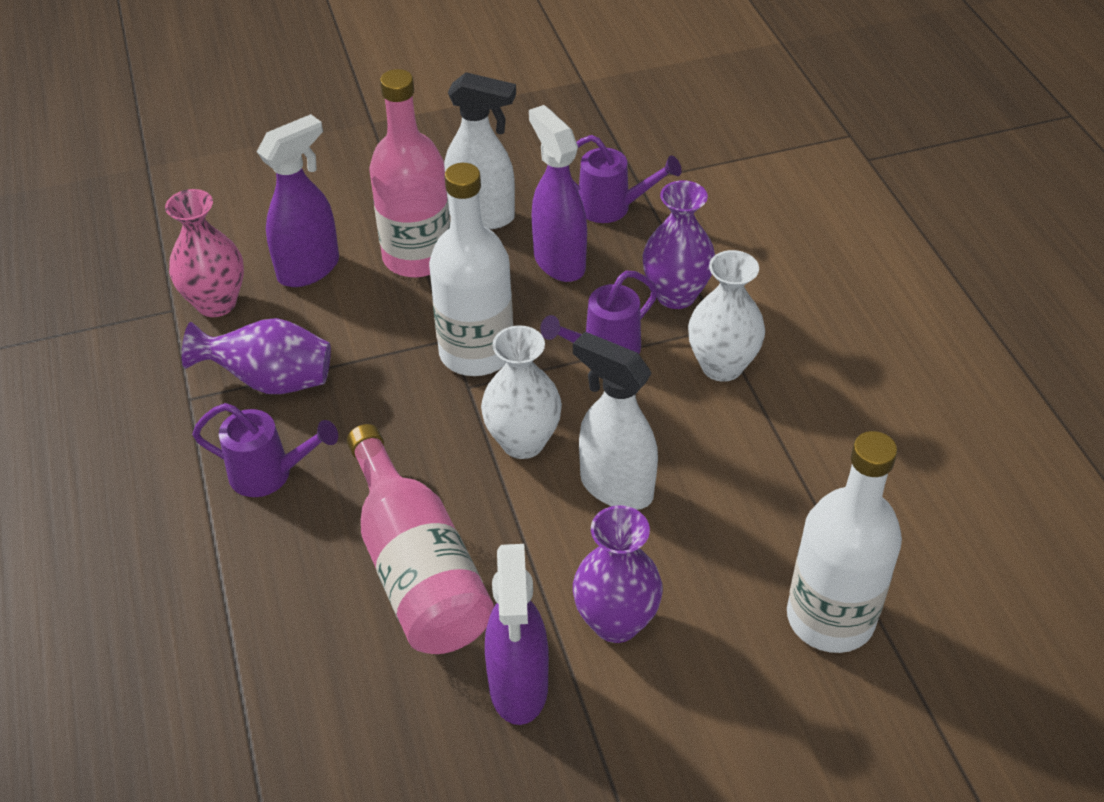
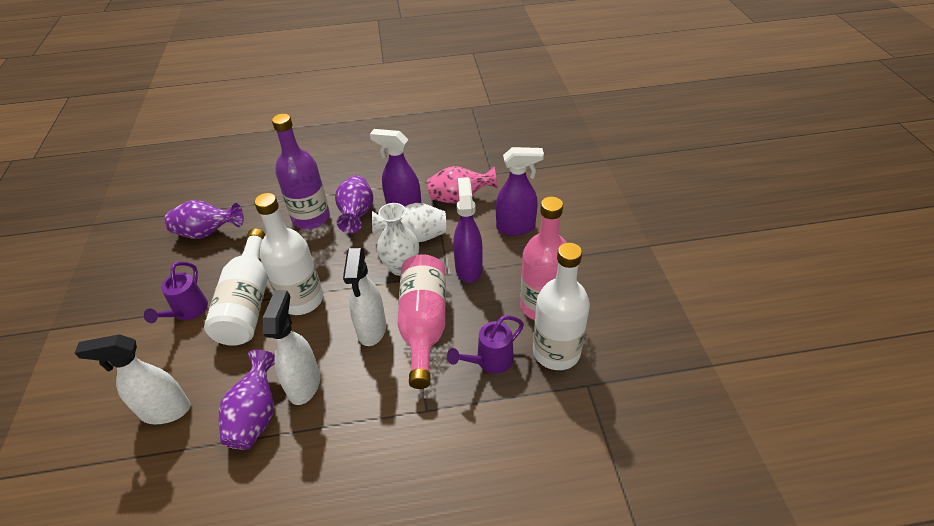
purple bottle: none = 0 -> [272,114,330,229] = 1
purple watering can: [192,403,338,497] [540,271,658,354] [573,135,682,223] = 3 -> [144,262,208,323] [447,315,524,374] = 2
white bottle: [429,163,513,376] [787,431,902,653] = 2 -> [204,228,267,346] [254,193,323,315] [533,243,590,370] = 3
white spray bottle: [444,72,516,229] [573,332,658,510] = 2 -> [75,334,190,424] [263,290,320,405] [343,248,386,346] = 3

